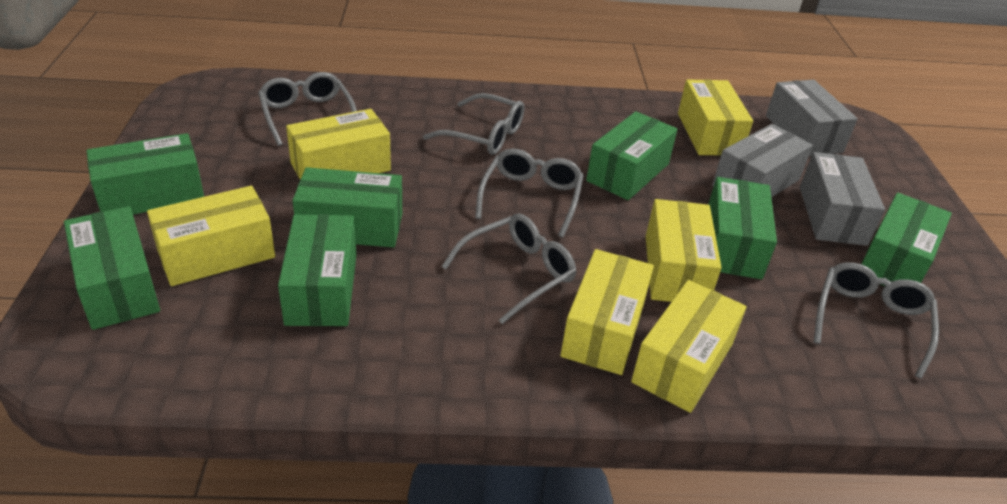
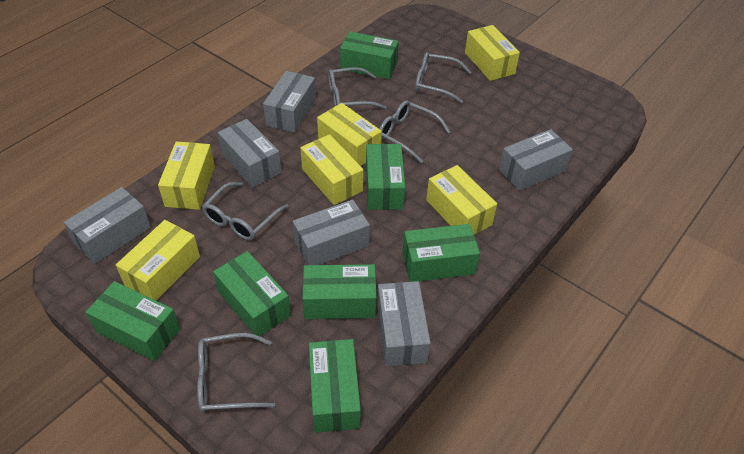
grey box: [712,124,813,197] [766,80,858,156] [800,152,885,246] = 3 -> [64,187,151,264] [218,119,282,188] [263,71,316,133] [293,200,370,265] [377,281,431,366] [499,129,573,191] = 6

